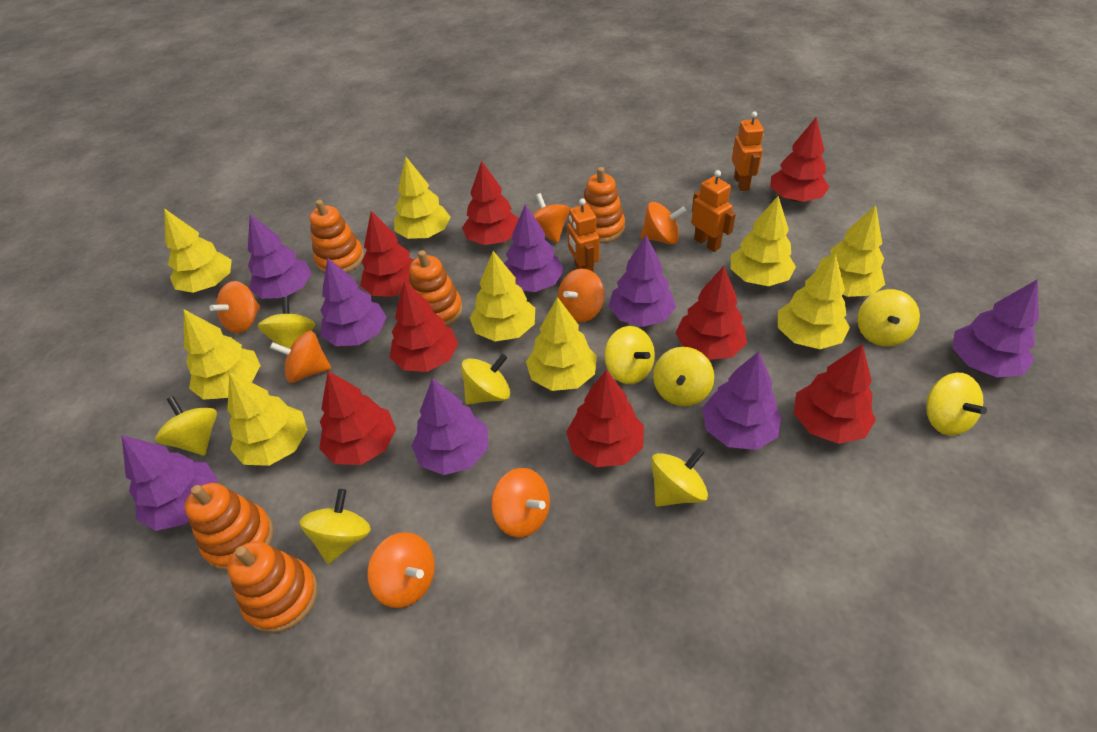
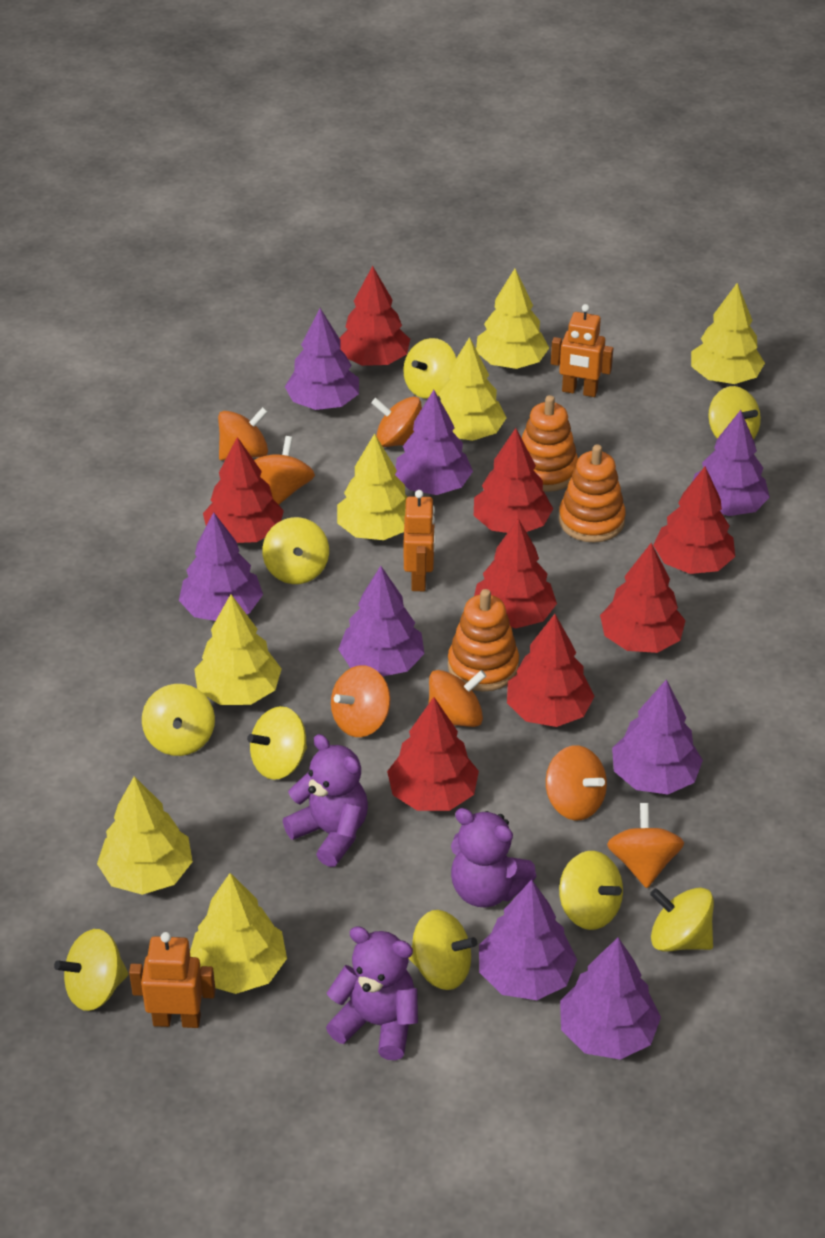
orange stacking toy: [185,483,274,571] [227,541,318,633] [309,200,364,273] [409,250,463,327] [583,167,625,243] = 5 -> [448,589,519,692] [522,395,578,492] [559,444,626,543] = 3
purple teddy bear: none = 0 -> [283,734,368,867] [326,926,418,1060] [451,808,537,908] = 3
yellow tree: [164,208,232,293] [184,310,261,400] [227,372,308,466] [394,157,450,239] [470,251,535,341] [526,297,597,391] [731,196,796,286] [778,254,850,349] [816,205,885,297] = 9 -> [97,776,193,895] [190,873,287,994] [194,594,282,705] [337,433,407,540] [439,337,507,441] [476,269,549,369] [691,283,765,384] = 7

